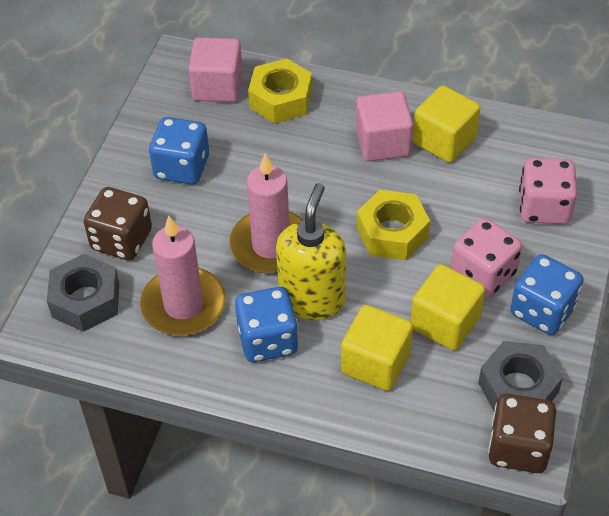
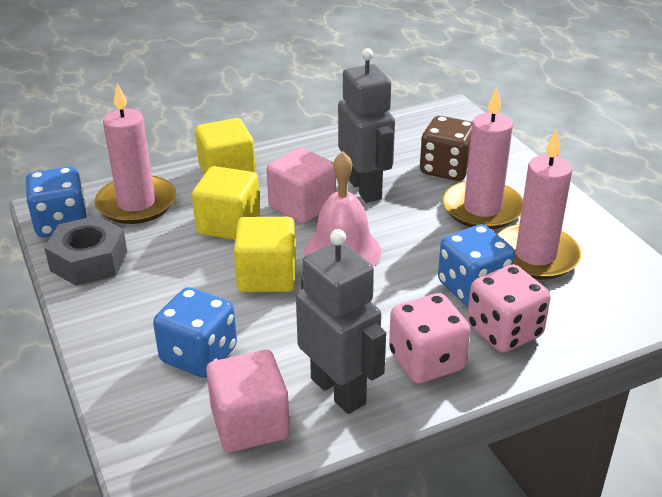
brown dice: [84,187,152,260] [488,394,556,473] = 2 -> [420,116,472,181] = 1
grey nut: [47,254,119,332] [478,341,563,411] = 2 -> [44,216,127,286] = 1
grey robot: none = 0 -> [296,229,386,414] [338,48,395,203] = 2
pink bell: none = 0 -> [304,151,382,266] = 1
pink candle: [140,216,226,336] [229,154,304,274] = 2 -> [95,83,176,224] [442,87,523,229] [497,129,582,280] = 3
yellow nut: [248,58,312,123] [357,190,430,260] = 2 -> none = 0
yellow soap dispenser: [276,183,346,320] = 1 -> none = 0

